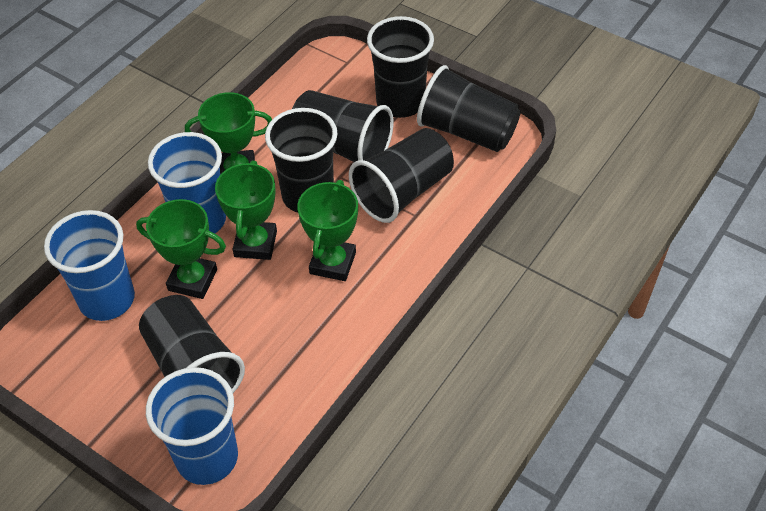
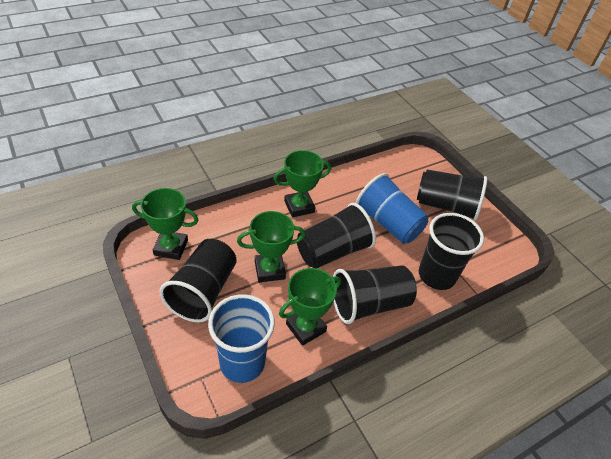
black cup: [139,295,245,393] [265,108,338,212] [292,90,394,162] [349,128,454,223] [367,16,434,118] [417,65,520,152] = 6 -> [159,239,236,322] [297,203,376,268] [333,265,417,324] [417,170,487,221] [419,213,484,290] = 5
blue cup: [44,210,135,321] [146,367,238,485] [148,132,226,233] = 3 -> [208,294,275,383] [356,173,429,244] = 2

